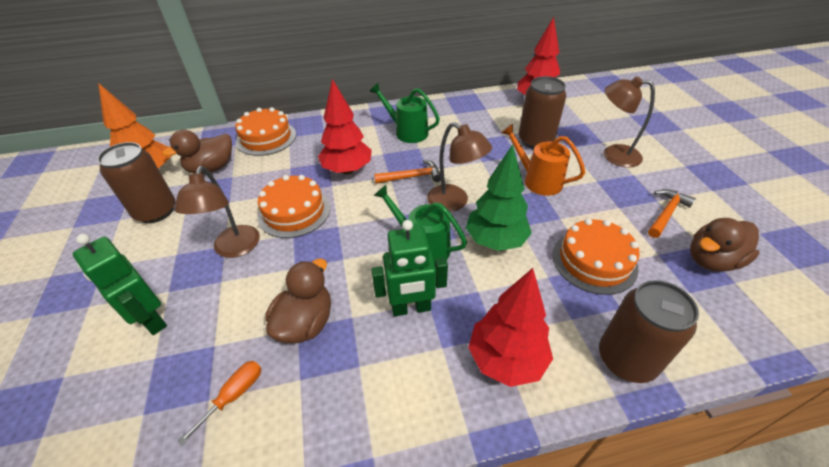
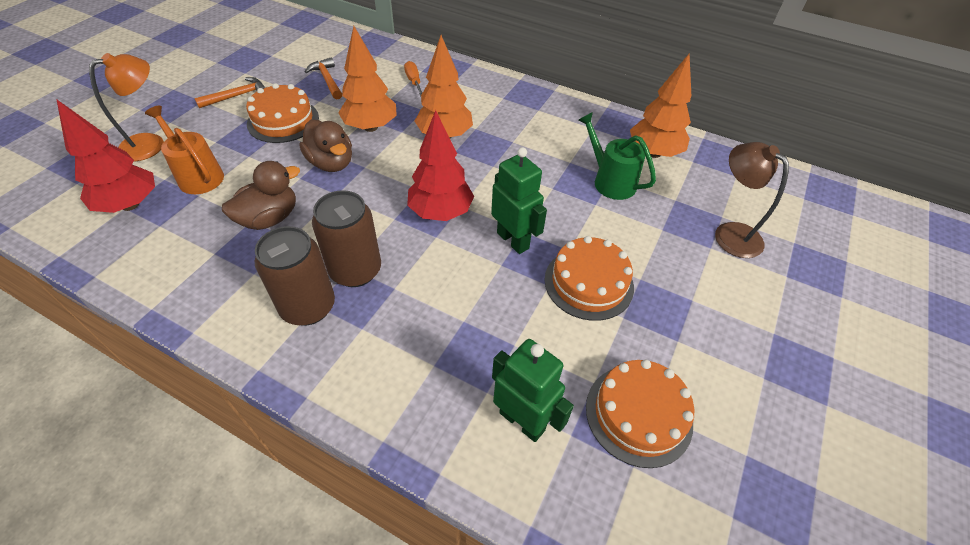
brown can: [97,142,175,223] [519,76,567,149] [599,280,699,383] = 3 -> [255,226,335,326] [312,190,381,287] = 2
brown duck: [162,130,232,174] [266,259,331,343] [690,218,760,272] = 3 -> [222,161,300,230] [299,120,352,172] = 2
brown lamp: [175,166,260,258] [427,122,492,212] [604,76,655,167] = 3 -> [715,142,789,258] = 1
green tree: [466,144,532,251] = 1 -> none = 0
green watering can: [369,83,440,143] [373,185,467,264] = 2 -> [578,112,656,200] = 1
orange lamp: none = 0 -> [89,53,164,161] = 1
orange tree: [98,83,171,168] = 1 -> [338,26,397,132] [415,35,473,139] [630,53,691,158] = 3
red tree: [318,79,372,174] [468,268,553,387] [517,17,560,95] = 3 -> [56,99,155,213] [407,110,474,221] = 2

